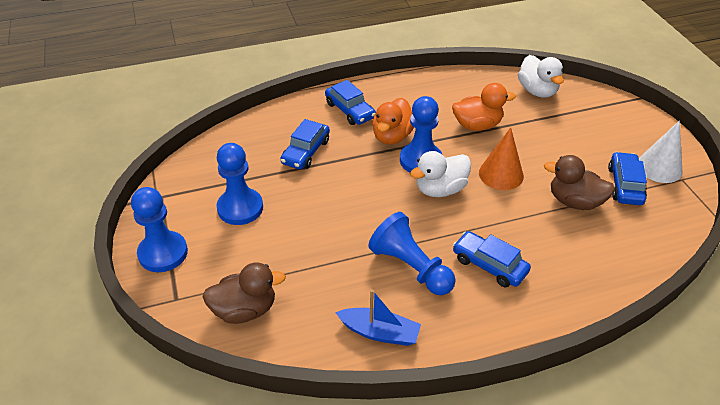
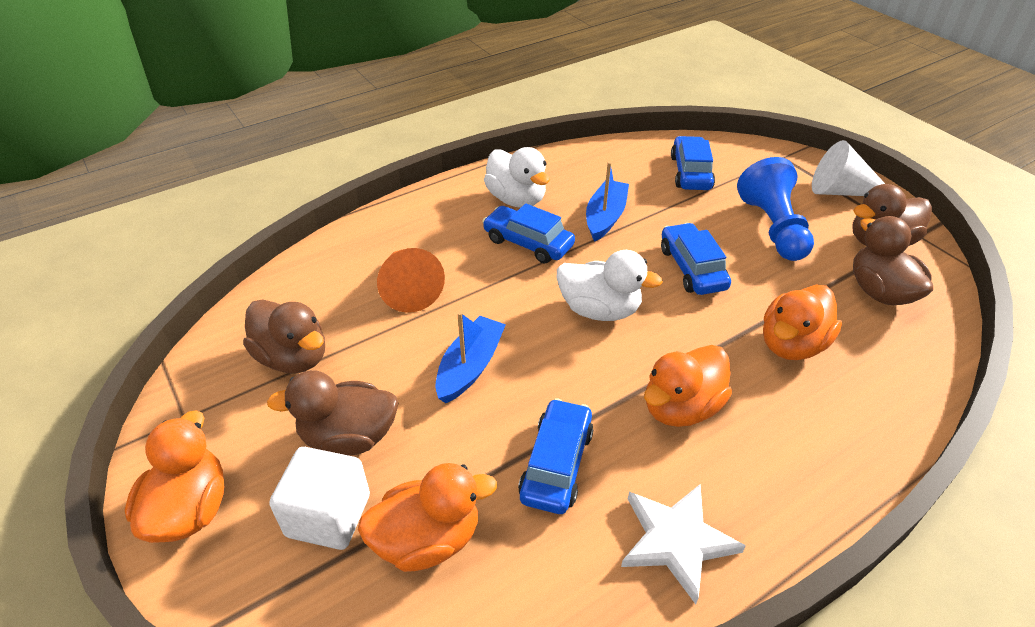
blue boat: [335,289,421,346] = 1 -> [435,312,506,403] [586,162,629,242] = 2
blue pawn: [131,187,188,272] [217,143,263,225] [368,212,456,295] [400,96,442,172] = 4 -> [737,157,814,261] = 1
brown duck: [202,262,286,324] [544,155,615,210] = 2 -> [243,299,325,373] [267,370,398,456] [852,184,932,246] [853,216,933,305] = 4
orange duck: [372,98,414,145] [452,83,516,131] = 2 -> [125,410,224,543] [358,463,497,572] [644,345,732,427] [763,285,842,360] = 4
white cube: none = 0 -> [269,447,370,550] = 1
white star: none = 0 -> [621,484,746,604] = 1

